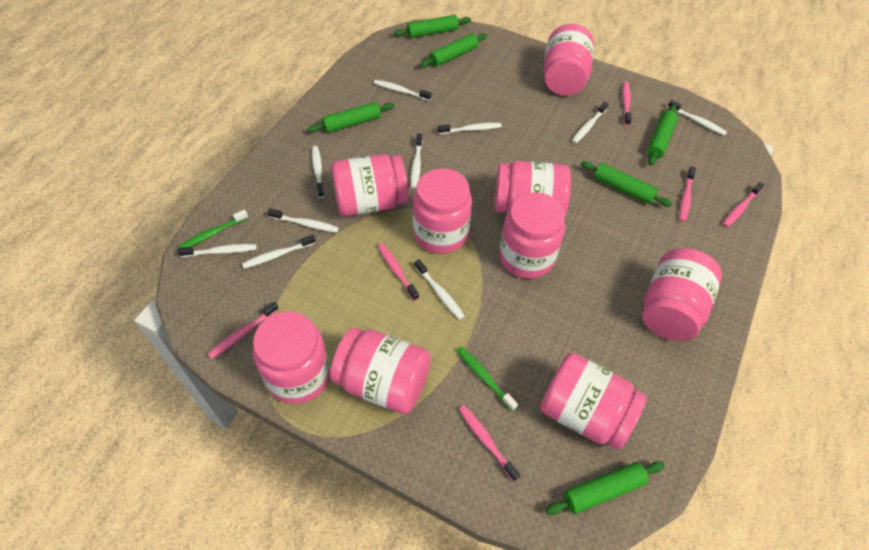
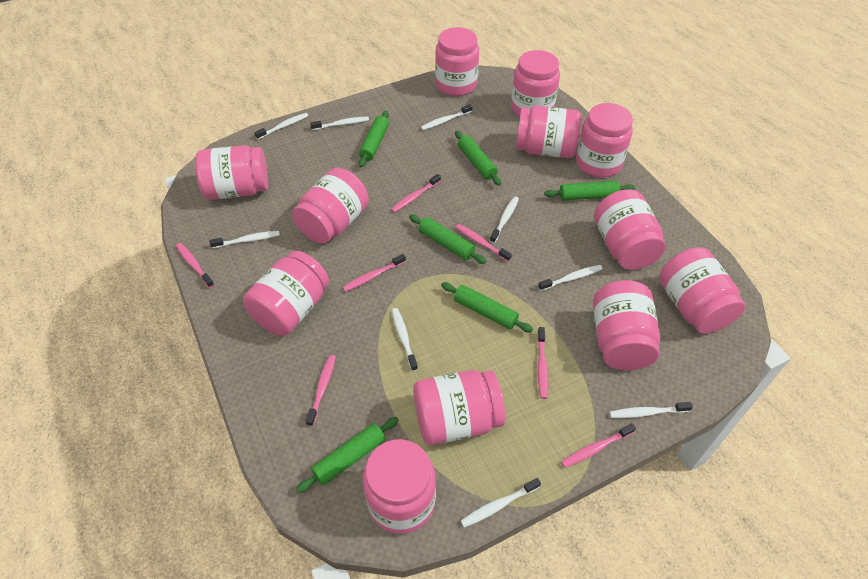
green toothbrush: [178,209,249,248] [456,346,518,411] = 2 -> none = 0
pink jar: [253,312,330,404] [330,328,431,414] [331,154,408,217] [413,168,472,254] [494,161,571,215] [499,192,565,279] [540,353,647,450] [543,24,594,96] [642,248,722,341] = 9 -> [195,145,268,200] [243,251,329,336] [292,168,369,244] [363,439,436,534] [413,370,505,445] [435,27,479,96] [511,50,560,117] [516,106,581,158] [576,103,633,178] [593,280,660,370] [594,189,666,270] [659,247,745,334] = 12
pink toothbrush: [208,301,279,359] [377,243,419,301] [459,405,520,481] [622,82,632,126] [679,166,696,222] [722,182,764,227] = 6 -> [176,243,214,288] [306,355,336,426] [342,254,406,292] [391,174,441,213] [455,224,512,262] [537,327,548,399] [561,423,636,468] = 7
white toothbrush: [178,244,257,257] [242,235,316,269] [268,209,339,233] [312,146,324,198] [374,80,431,101] [411,134,423,188] [415,259,465,320] [438,123,502,134] [572,102,609,143] [667,100,727,136] = 10 -> [209,231,280,249] [254,113,308,140] [310,116,369,130] [392,308,418,371] [421,104,472,130] [461,478,541,528] [490,196,519,243] [538,265,603,291] [609,402,693,418] = 9

